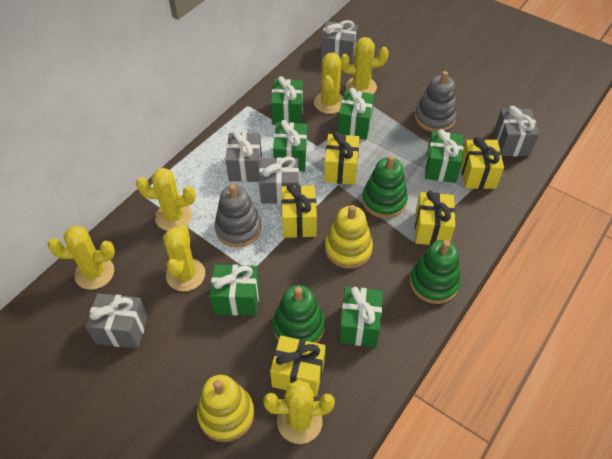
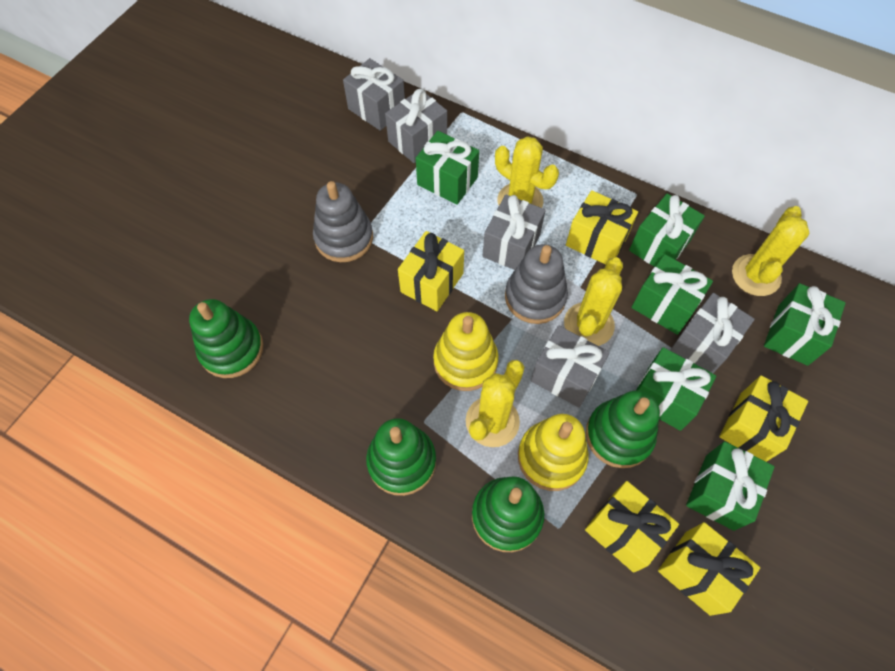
green stacking toy: [273,285,325,343] [362,155,408,218] [409,240,461,304] = 3 -> [189,299,263,378] [366,418,436,496] [472,476,544,552] [586,391,660,468] = 4
yellow cactus: [47,225,115,290] [136,168,195,231] [163,225,205,291] [263,380,335,444] [314,53,343,114] [340,37,389,94] = 6 -> [466,360,524,447] [495,136,559,208] [564,257,623,346] [732,206,809,296] = 4

